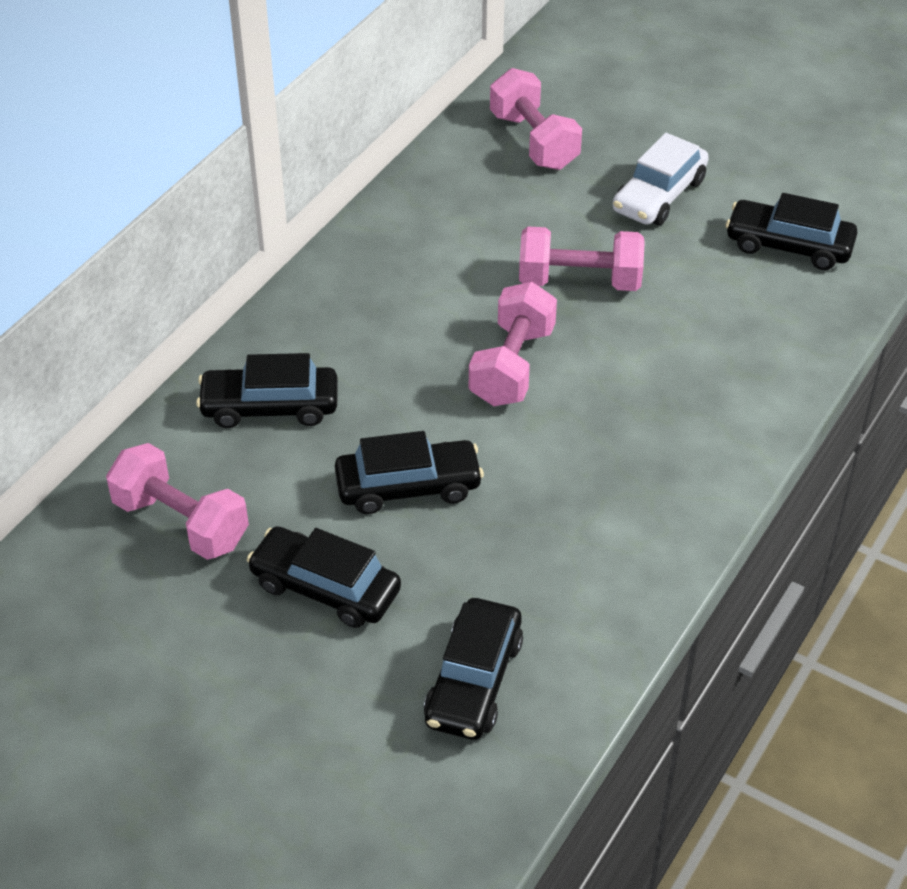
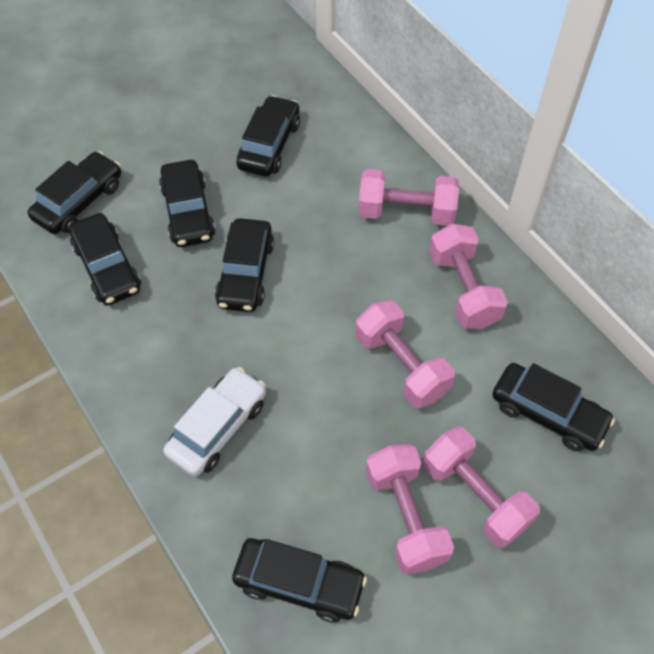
black car: [196,353,338,428] [247,526,401,628] [335,431,484,514] [424,598,523,740] [726,193,858,270] = 5 -> [28,151,121,234] [69,213,141,305] [159,160,216,247] [215,218,274,312] [232,538,367,622] [236,95,300,176] [492,363,615,452] = 7
pink dumbbell: [106,443,249,560] [469,282,557,406] [490,68,582,170] [519,226,645,291] = 4 -> [356,300,455,409] [358,169,459,226] [366,444,454,575] [423,427,540,548] [429,223,508,329] = 5

